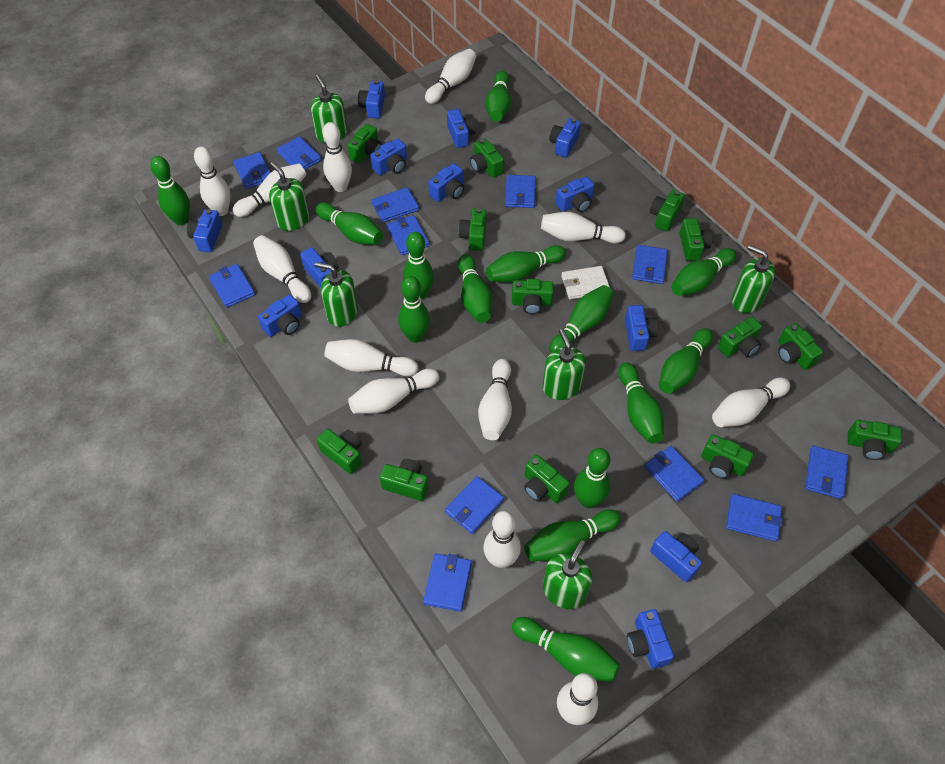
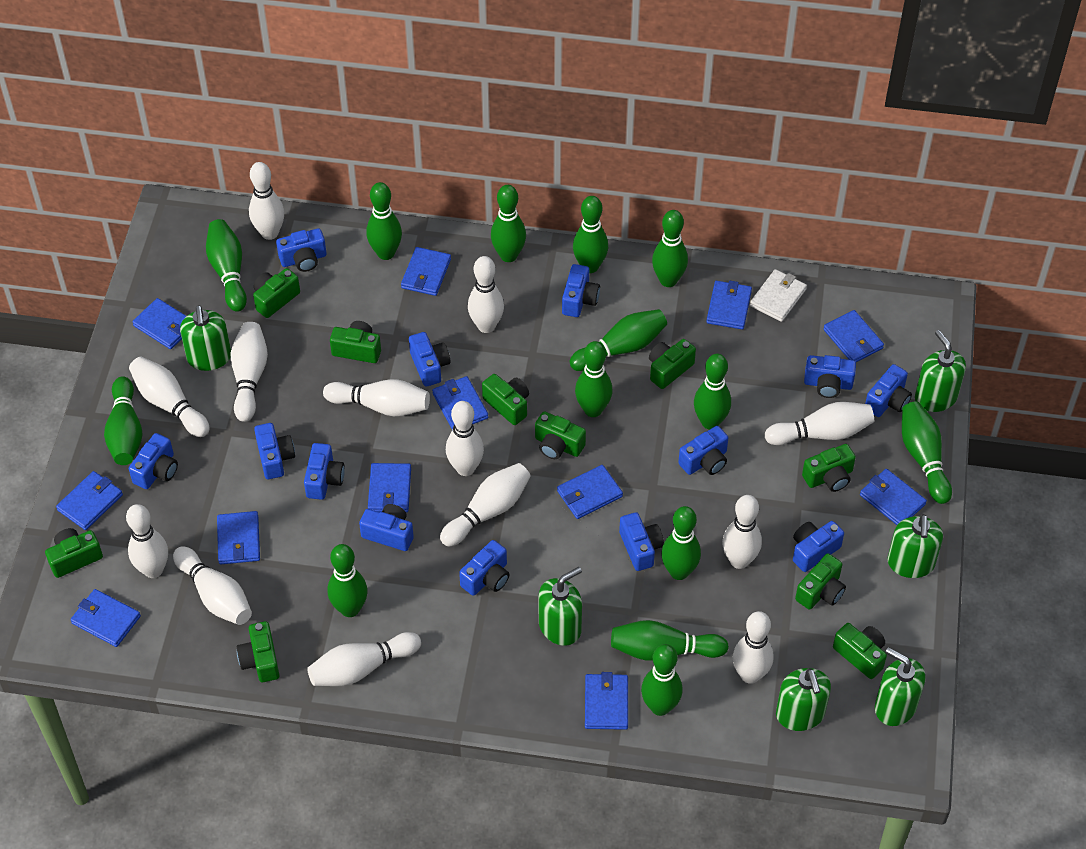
blue camera: [187,209,222,252] [258,294,302,337] [300,247,338,288] [358,80,385,118] [370,139,407,175] [428,163,464,202] [447,109,476,148] [549,118,581,157] [556,177,594,212] [625,305,659,351] [627,609,674,669] [650,531,702,582] = 12 -> [129,433,178,489] [254,423,295,479] [276,228,327,272] [304,443,345,500] [359,504,414,551] [409,332,450,387] [459,540,510,596] [562,264,600,317] [619,512,664,571] [678,426,728,475] [793,521,844,572] [804,355,856,398] [865,364,912,417] = 13
green camera: [317,429,362,474] [348,124,382,163] [380,459,429,501] [458,208,487,251] [470,138,504,178] [512,279,553,314] [524,455,570,503] [650,190,685,232] [680,218,713,261] [701,434,754,479] [718,317,762,358] [778,323,823,370] [848,420,902,460] = 13 -> [45,528,103,578] [237,621,280,682] [253,268,300,318] [330,321,381,363] [482,374,529,425] [535,411,586,459] [649,339,696,389] [795,553,846,610] [802,444,856,492] [833,623,887,679] = 10
white bowling pin: [194,147,231,216] [233,163,306,217] [253,235,311,303] [323,122,352,192] [324,339,419,376] [348,369,439,414] [425,49,476,104] [478,359,512,440] [483,511,521,568] [541,212,626,244] [557,673,598,725] [712,378,790,427] = 12 -> [126,504,168,578] [129,357,210,437] [173,547,252,625] [231,322,268,422] [249,162,284,240] [307,632,421,686] [323,379,430,416] [440,463,531,547] [446,401,484,476] [468,256,504,333] [722,495,762,569] [733,611,774,684] [765,402,874,445] = 13

